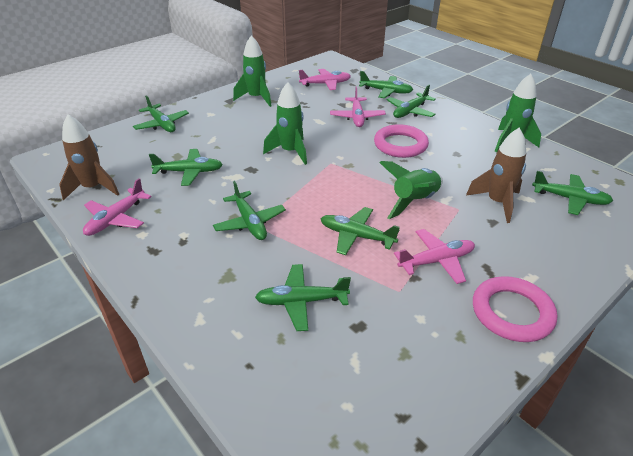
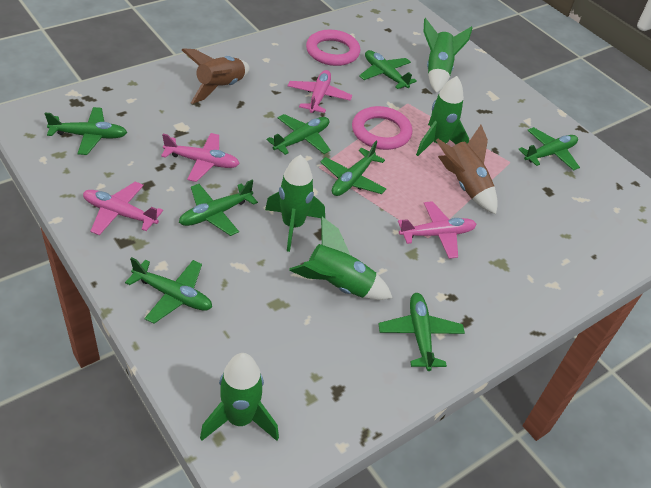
green rocket: [233,35,272,107] [263,82,307,165] [380,161,443,219] [495,74,541,152] = 4 -> [200,353,279,441] [265,155,325,252] [289,217,393,300] [416,76,469,156] [424,18,473,93] = 5

